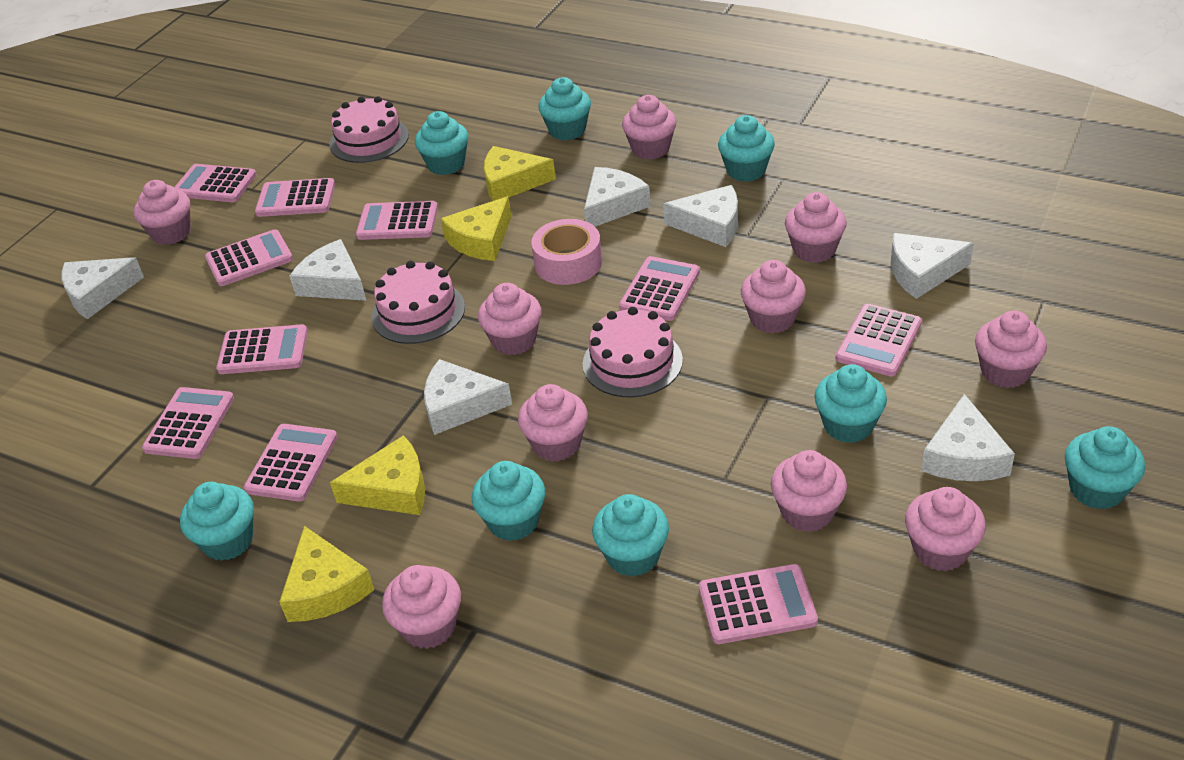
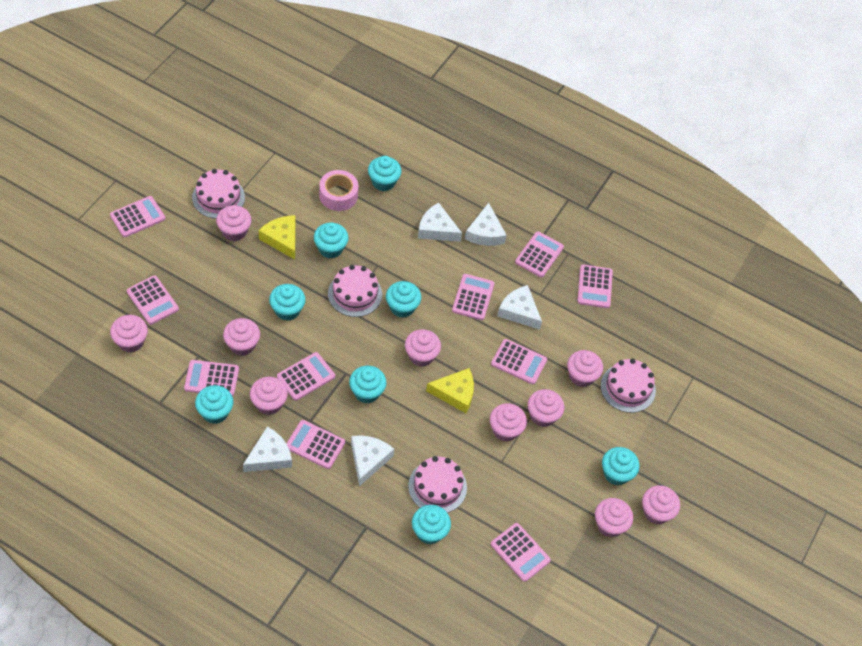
pink cake: [329,96,409,163] [372,261,465,344] [583,307,683,397] = 3 -> [192,169,245,219] [328,265,382,317] [408,456,467,513] [601,358,656,413] = 4
white cheese: [62,257,144,319] [290,239,367,301] [424,359,512,435] [584,167,651,227] [663,185,738,247] [891,233,974,299] [921,394,1015,481] = 7 -> [243,427,292,472] [351,435,394,486] [418,203,462,242] [465,203,507,246] [497,285,542,330] = 5
yellow cheese: [279,526,374,622] [330,435,425,515] [441,196,512,261] [484,146,556,201] = 4 -> [259,215,295,260] [426,368,474,413] = 2

